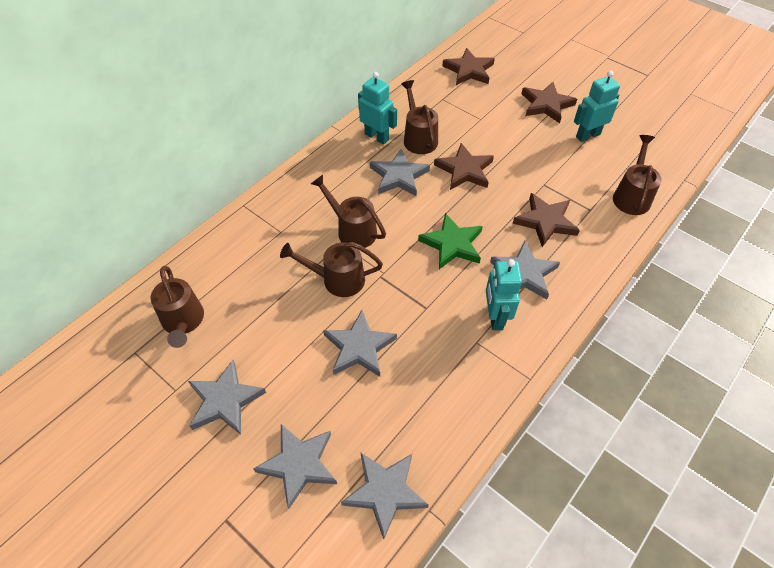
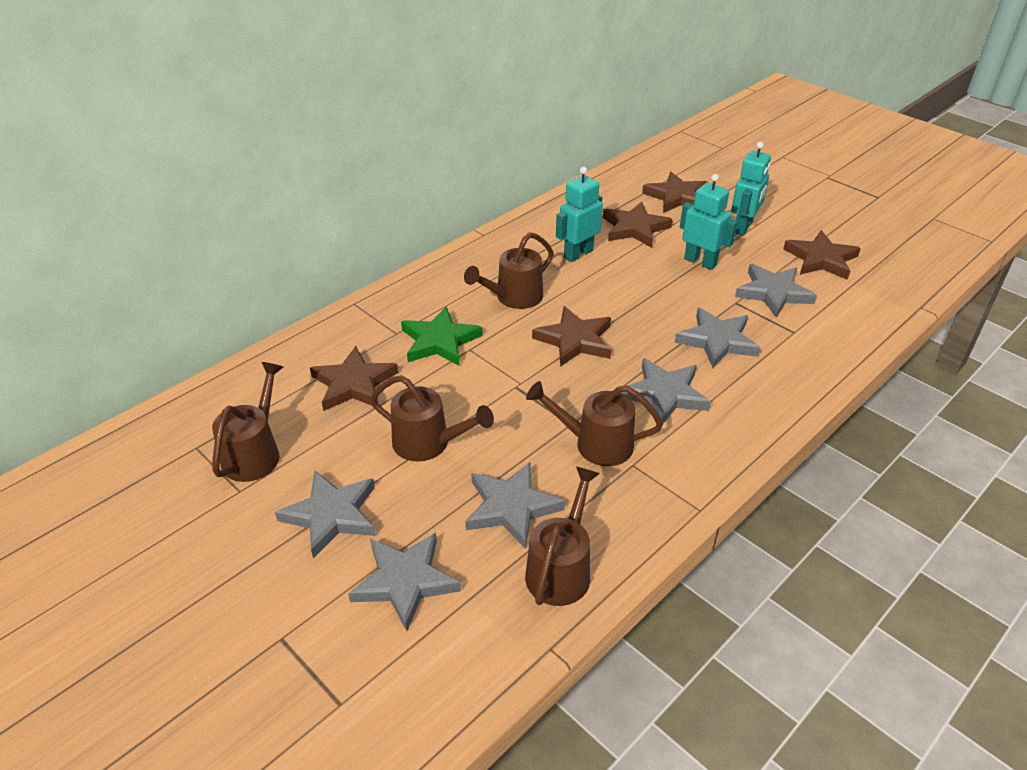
brown star: [434,143,494,190] [442,48,495,85] [513,193,580,247] [521,82,577,123] = 4 -> [310,346,398,411] [532,306,611,367] [603,202,673,247] [642,172,708,213] [783,230,861,280] = 5

